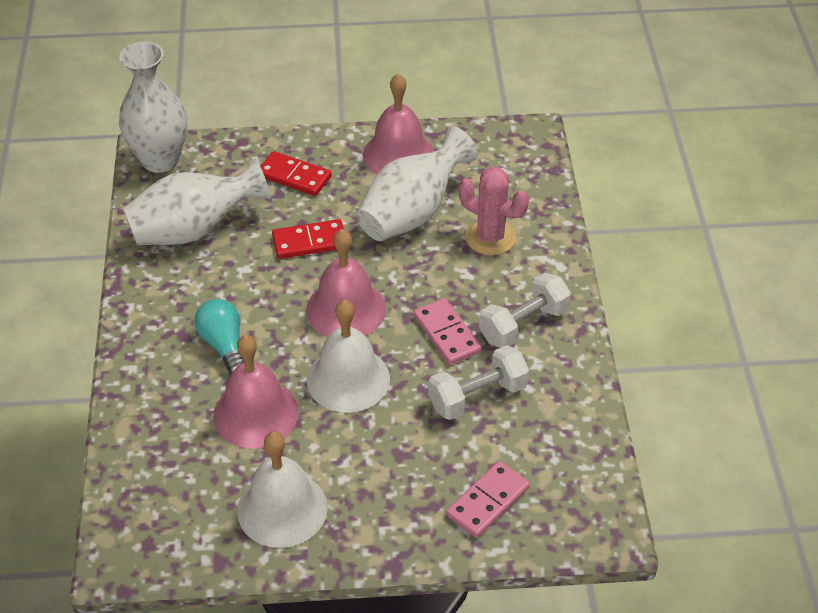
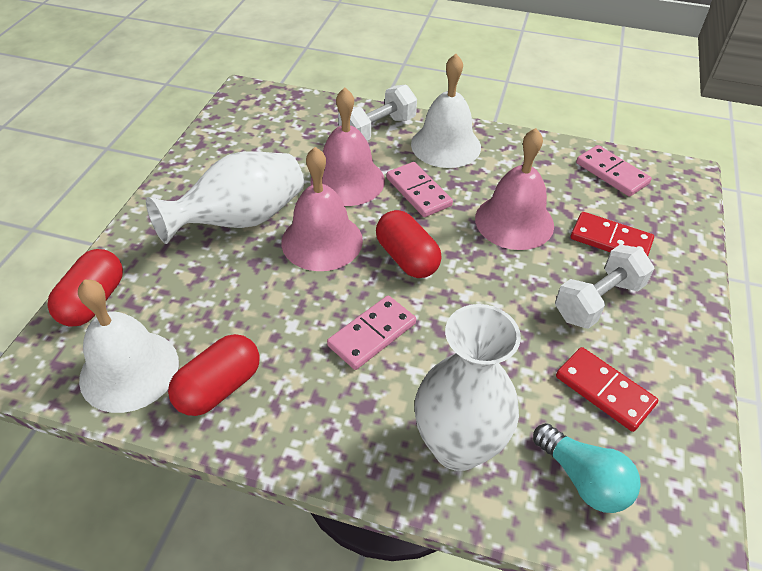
pink cactus: [459,167,529,255] = 1 -> none = 0
pink domino: [414,298,482,365] [446,461,530,538] = 2 -> [327,296,416,370] [386,162,453,217] [576,145,652,197] = 3
red capsule: none = 0 -> [47,249,123,327] [168,334,260,416] [376,210,442,278] = 3
white vase: [119,42,187,173] [123,158,271,245] [356,127,478,241] = 3 -> [146,151,304,244] [415,304,521,471] = 2

